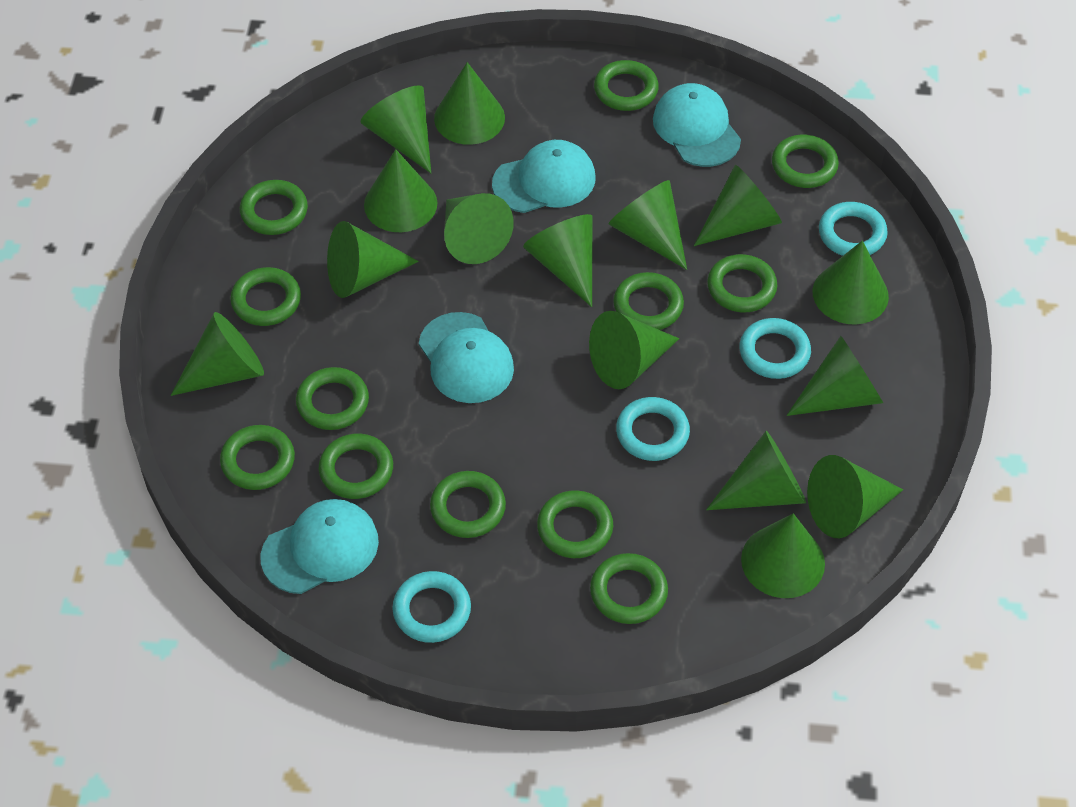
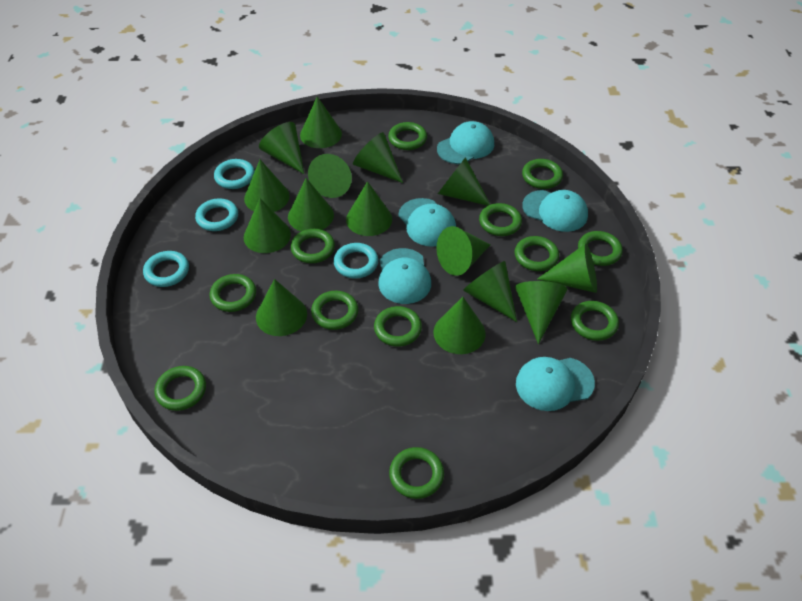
turquoise cap: [260,499,379,594] [419,312,514,403] [492,140,596,213] [653,83,741,167] = 4 -> [378,248,431,304] [398,198,456,247] [437,121,494,164] [516,357,595,411] [522,190,588,232] = 5

